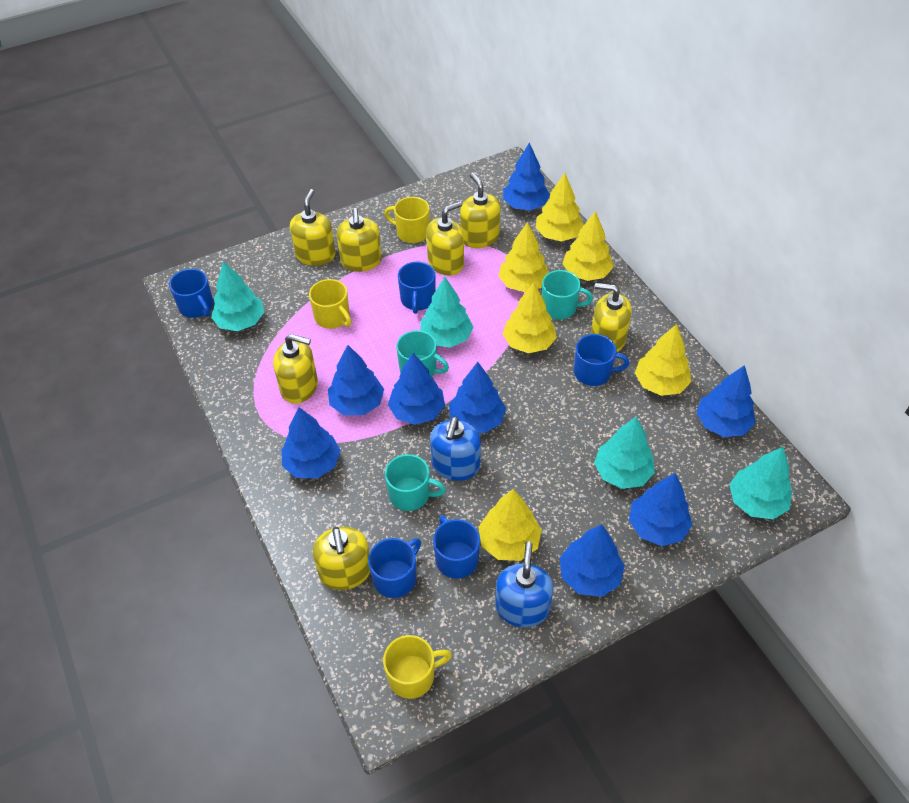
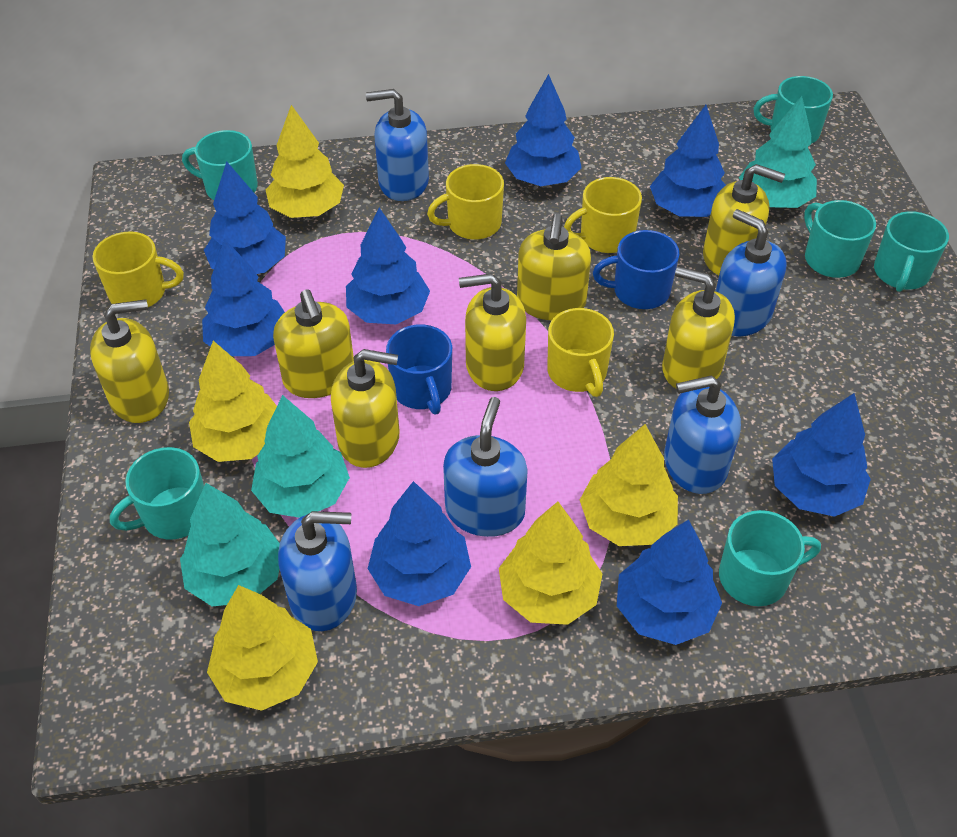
blue mug: [169,269,214,318] [368,538,421,598] [398,262,436,314] [433,515,480,579] [574,334,629,386] = 5 -> [386,324,452,414] [593,230,679,309] = 2
blue soap dispenser: [430,417,481,481] [495,541,554,627] = 2 -> [278,511,357,631] [366,89,429,201] [443,397,528,537] [664,375,741,494] [716,209,786,337] = 5
turquoise mug: [385,454,446,511] [396,330,449,376] [542,270,593,319] = 3 -> [110,447,204,540] [182,130,258,200] [719,510,821,606] [754,76,833,144] [804,200,876,278] [874,211,949,292] = 6
turquoise tree: [211,261,264,331] [420,277,473,348] [594,416,655,489] [729,447,792,519] = 4 -> [180,483,280,606] [251,395,350,518] [739,96,817,208] = 3
yellow mug: [309,279,351,329] [383,635,452,699] [384,197,430,243] = 3 -> [93,231,184,307] [427,164,504,240] [547,308,614,397] [564,177,642,253] = 4
yellow tree: [478,489,542,561] [498,222,549,292] [503,282,557,353] [535,173,584,241] [562,211,614,281] [635,324,691,396] = 6 -> [189,341,277,462] [207,585,318,711] [266,105,344,218] [499,502,602,625] [580,424,678,546] = 5

